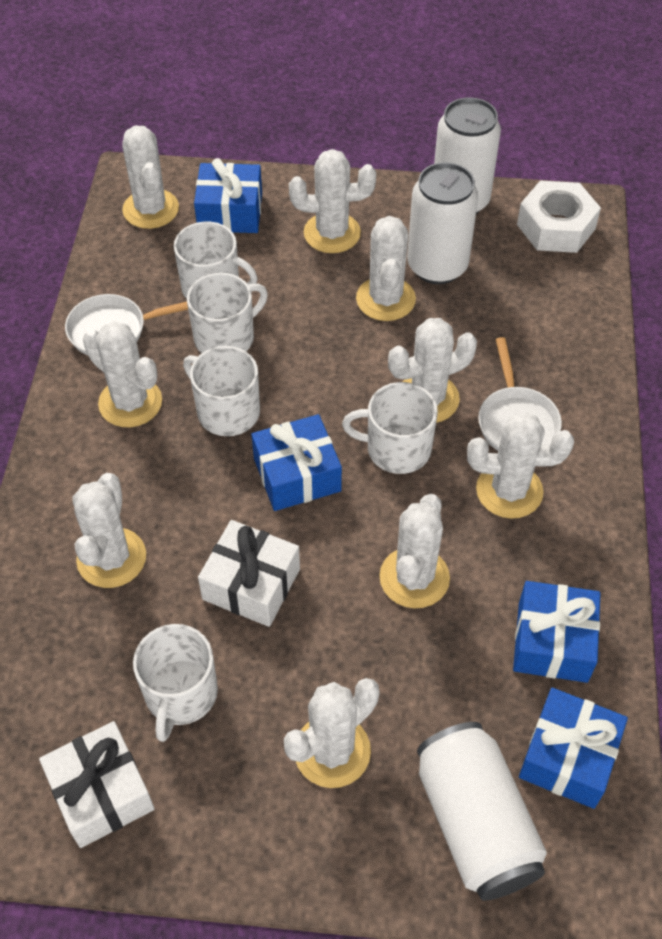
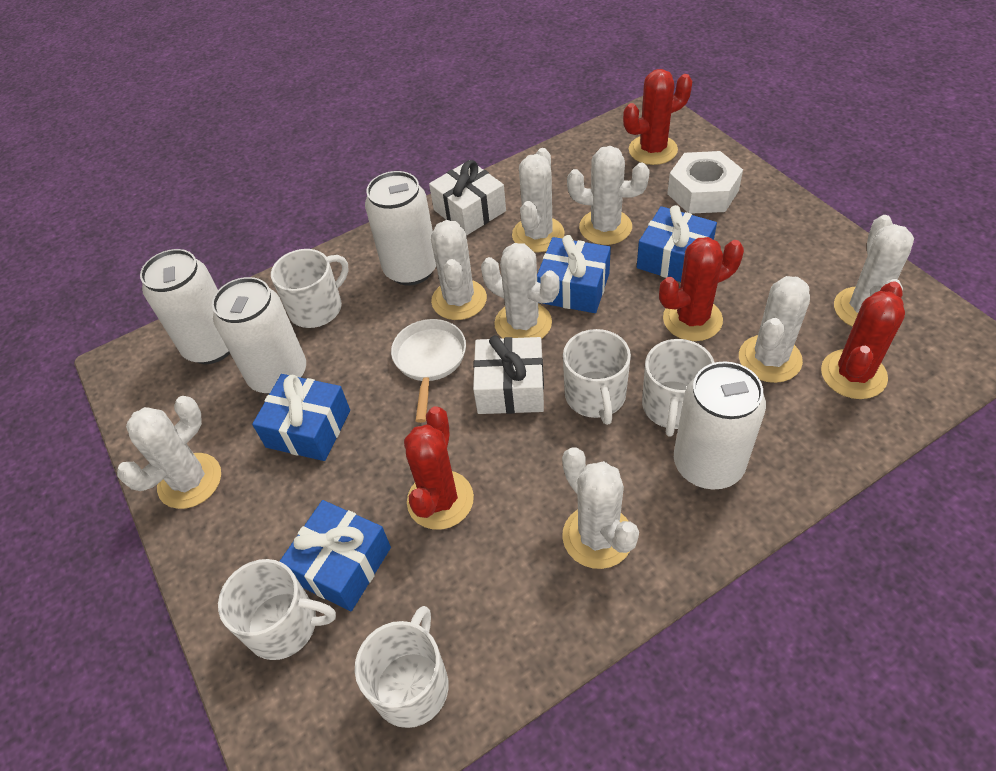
red cactus: none = 0 -> [404,406,474,530] [623,69,692,165] [659,237,744,341] [821,281,905,399] = 4
white cactus: [73,473,146,588] [83,321,162,427] [122,126,179,229] [284,678,379,788] [289,149,376,253] [356,216,416,321] [379,494,450,608] [388,318,477,423] [467,412,574,519] = 9 -> [117,396,221,509] [431,220,487,320] [481,243,560,339] [512,148,565,252] [562,447,639,569] [567,146,650,245] [739,276,810,383] [834,215,914,327] = 8
white can: [407,162,478,284] [417,722,547,901] [434,97,501,214] = 3 -> [140,249,230,364] [212,277,306,394] [365,171,436,285] [674,361,766,490] = 4
white pan: [65,294,188,355] [478,337,562,451] = 2 -> [391,319,466,423] = 1

